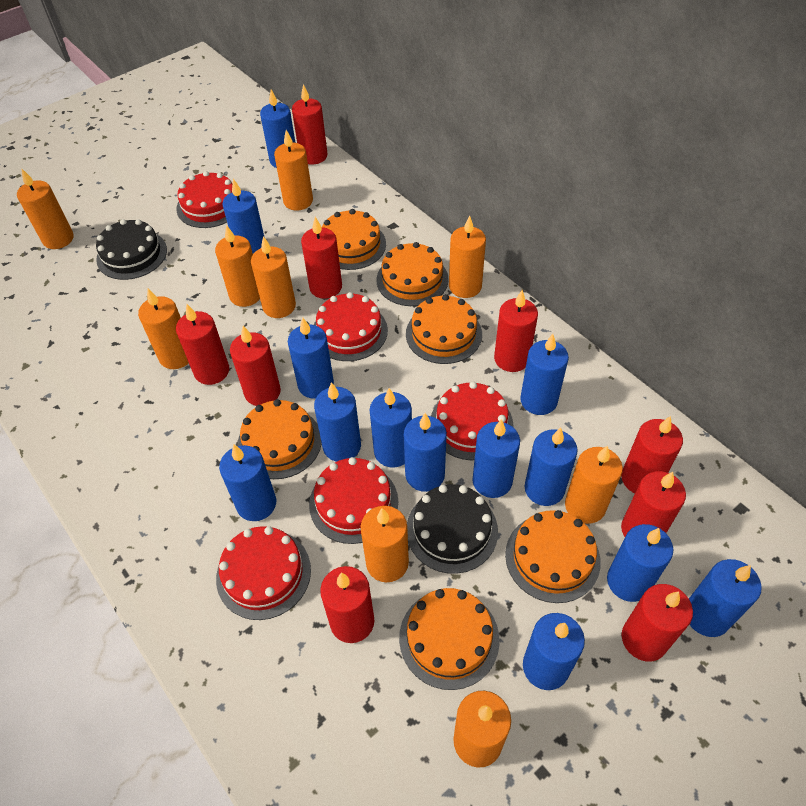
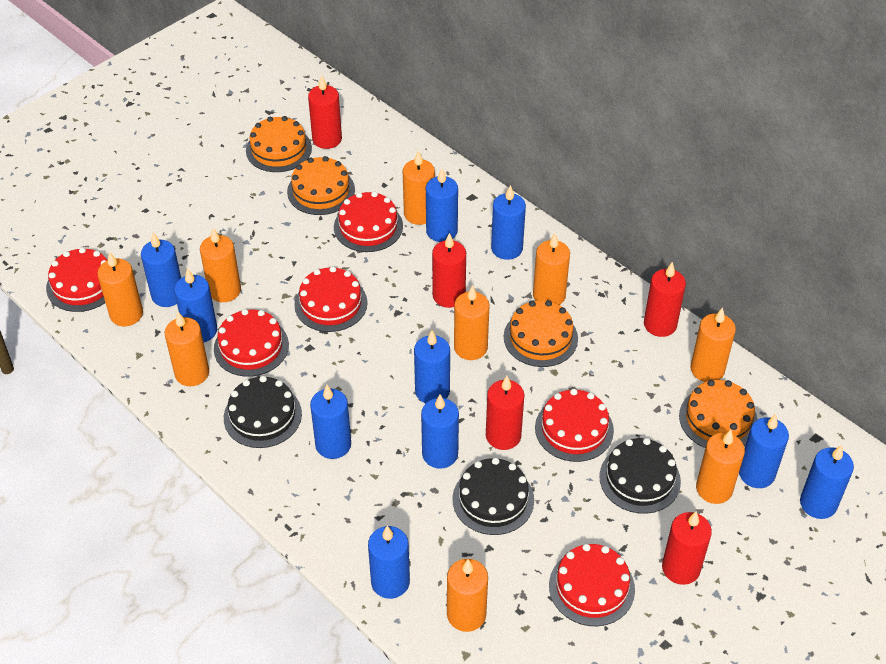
black cake: [96,219,167,280] [407,484,498,574] = 2 -> [224,376,302,448] [453,458,534,535] [599,438,681,514] = 3
blue candle: [219,444,276,521] [222,179,265,254] [260,89,295,168] [288,318,334,399] [314,382,361,462] [370,388,412,468] [404,413,447,492] [472,419,520,498] [520,334,569,415] [523,613,585,690] [524,427,578,506] [607,524,674,602] [689,559,762,637] = 13 -> [141,233,181,307] [174,268,217,342] [310,385,351,459] [368,526,410,599] [414,330,450,403] [421,394,459,469] [426,168,458,242] [491,185,526,260] [739,414,789,488] [800,445,854,519] = 10
orange cake: [237,399,322,479] [322,209,386,270] [376,242,449,306] [399,588,500,690] [406,294,482,364] [505,510,601,603] = 6 -> [246,116,312,172] [287,156,355,215] [504,300,578,367] [679,380,758,448] = 4
red cake: [176,171,232,228] [216,526,311,620] [309,457,398,544] [314,292,388,361] [431,382,514,460] = 5 -> [46,247,108,312] [214,309,289,377] [294,266,368,332] [334,191,403,252] [535,389,614,462] [549,544,635,626] = 6
red candle: [176,304,229,385] [230,326,281,406] [292,84,328,164] [301,217,342,299] [320,566,375,643] [494,290,538,372] [621,416,683,493] [621,471,686,537] [622,584,693,662] = 9 -> [308,75,342,149] [432,233,466,308] [486,376,524,450] [644,262,686,337] [662,511,712,585] = 5

